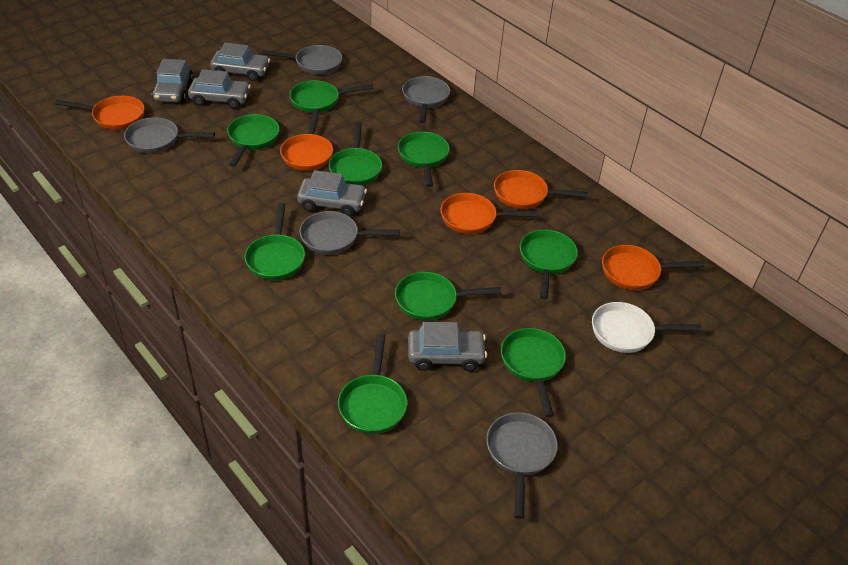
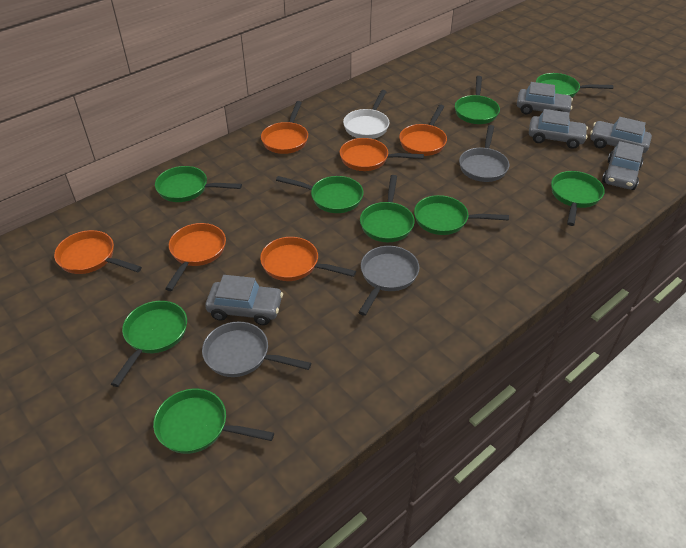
grey pan: [124,117,215,153] [262,45,342,75] [299,211,400,255] [402,76,450,123] [486,412,558,519] = 5 -> [202,322,311,377] [358,246,419,316] [459,125,509,182] = 3
orange pan: [55,96,145,130] [280,108,333,171] [440,193,537,234] [494,170,588,209] [602,245,704,290] = 5 -> [54,230,142,274] [165,223,226,291] [260,237,356,281] [261,101,308,154] [340,138,424,171] [399,105,447,156] = 6

